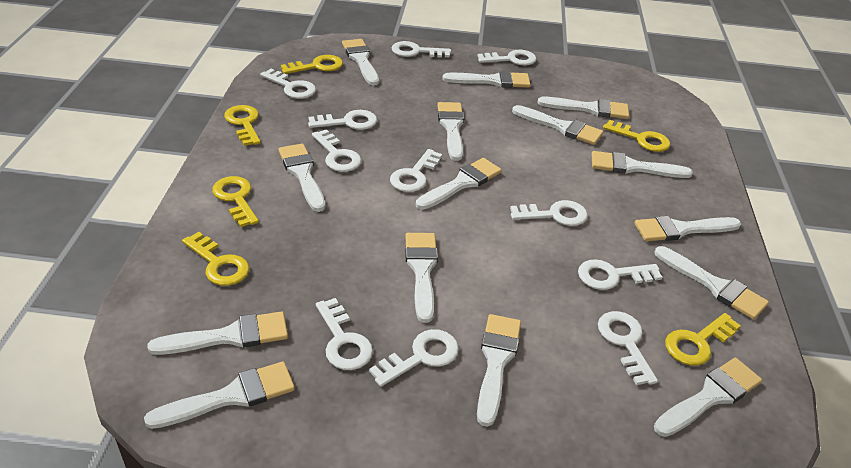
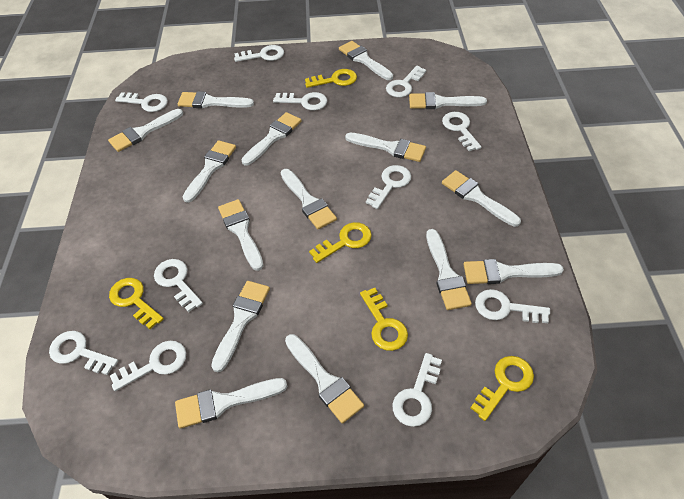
yellow key: [182,232,249,286] [212,176,259,227] [224,105,261,146] [281,55,343,74] [603,120,670,152] [665,313,741,366] = 6 -> [109,278,164,329] [305,69,357,88] [309,222,372,263] [360,288,408,351] [471,356,534,421] = 5

